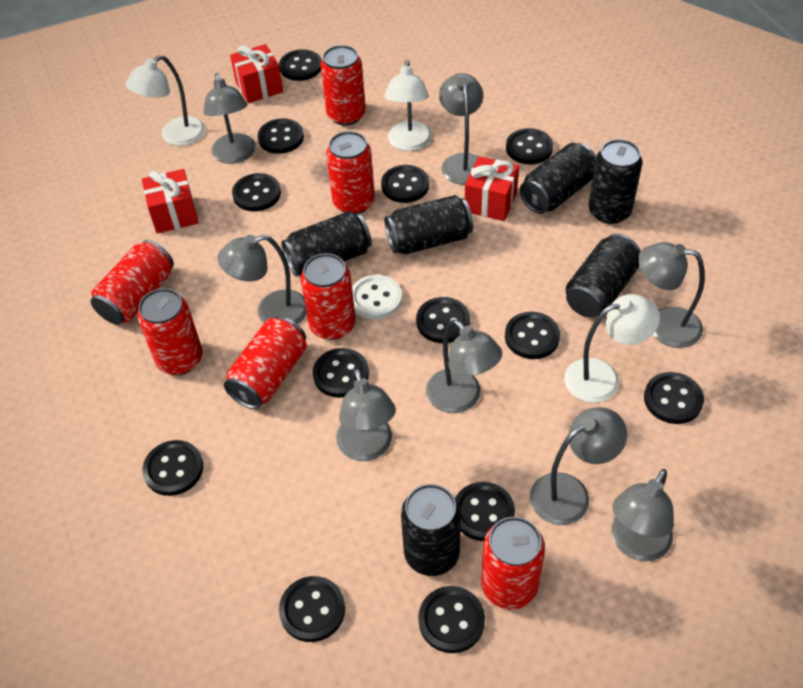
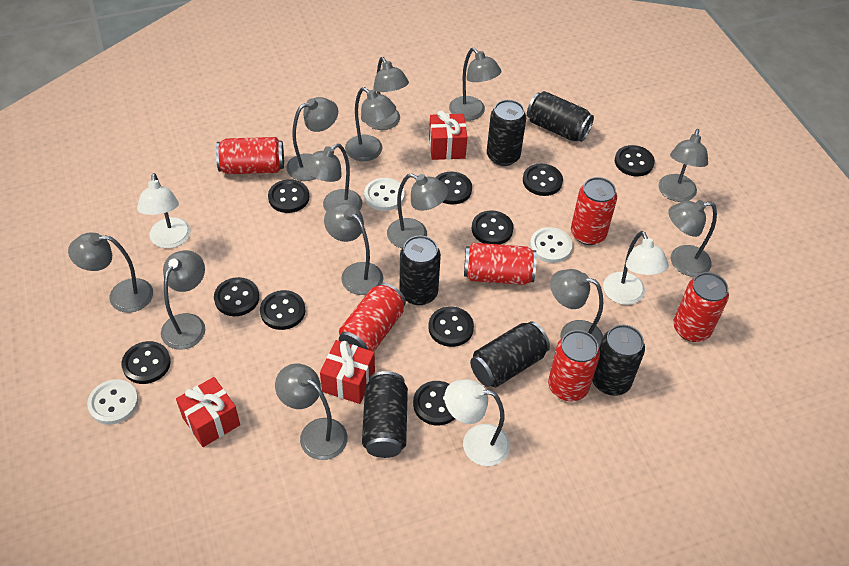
black button: [142,440,203,496] [232,173,281,212] [258,119,304,154] [279,49,322,81] [279,576,345,642] [313,348,369,398] [381,165,429,203] [416,297,470,343] [418,586,485,653] [455,482,515,541] [505,312,560,359] [506,128,553,165] [644,372,704,424] = 13 -> [122,341,171,384] [214,277,259,316] [260,290,305,330] [268,179,309,213] [413,381,455,425] [429,306,474,347] [435,172,472,205] [471,210,513,245] [523,164,563,196] [615,145,655,176] = 10
grey lamp: [203,73,256,164] [217,235,307,324] [336,368,396,461] [426,319,502,413] [439,73,483,185] [530,407,627,525] [611,469,674,561] [638,242,705,348] = 8 -> [68,233,153,313] [161,250,205,350] [275,364,348,460] [286,97,338,181] [303,143,363,212] [324,203,383,295] [345,87,396,161] [366,57,409,130] [387,173,448,248] [449,48,502,121] [550,269,603,348] [659,129,708,202] [668,200,717,277] = 13
red can: [91,240,174,325] [137,288,203,375] [224,316,307,409] [301,253,356,340] [320,45,366,125] [326,131,375,214] [481,517,545,609] = 7 -> [216,137,284,174] [339,283,406,352] [464,243,537,285] [548,330,600,401] [571,177,617,245] [673,272,729,342] = 6
white button: [352,275,402,320] = 1 -> [87,379,139,425] [364,178,405,211] [530,227,573,263] = 3

